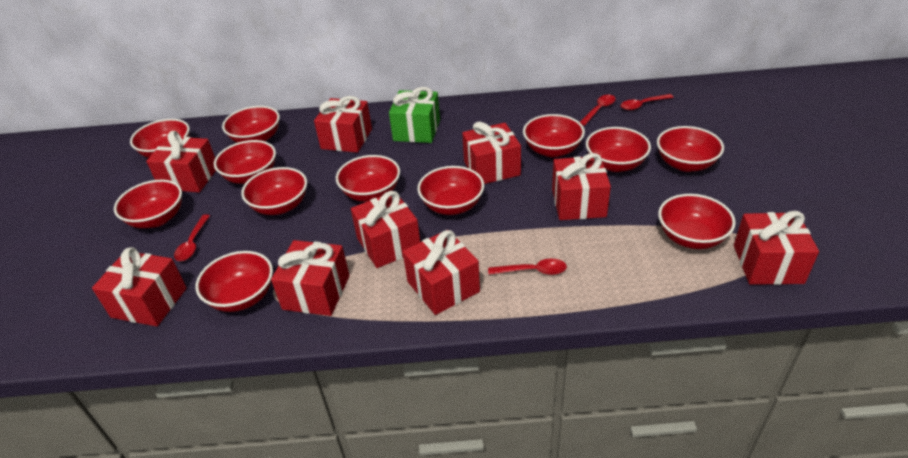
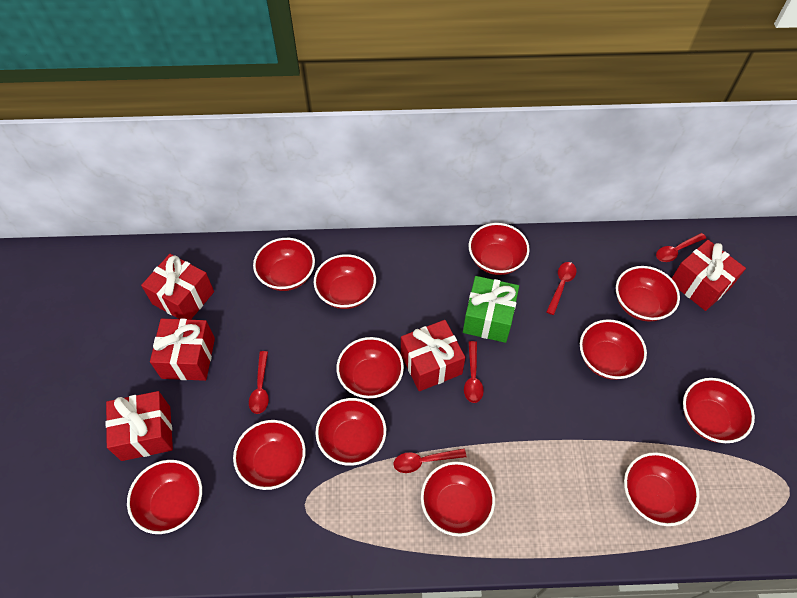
red gift: [92,247,187,326] [146,131,216,192] [271,240,350,316] [314,96,372,153] [351,191,420,268] [403,230,480,315] [462,122,521,184] [552,153,611,220] [734,211,819,285] = 9 -> [106,391,173,461] [141,254,214,320] [150,318,215,381] [401,320,465,391] [672,240,746,311] = 5
red spoon: [174,215,210,261] [488,259,567,275] [580,95,616,126] [621,94,674,110] = 4 -> [249,351,269,414] [394,448,466,473] [464,341,484,403] [546,262,577,315] [656,233,706,262] = 5

